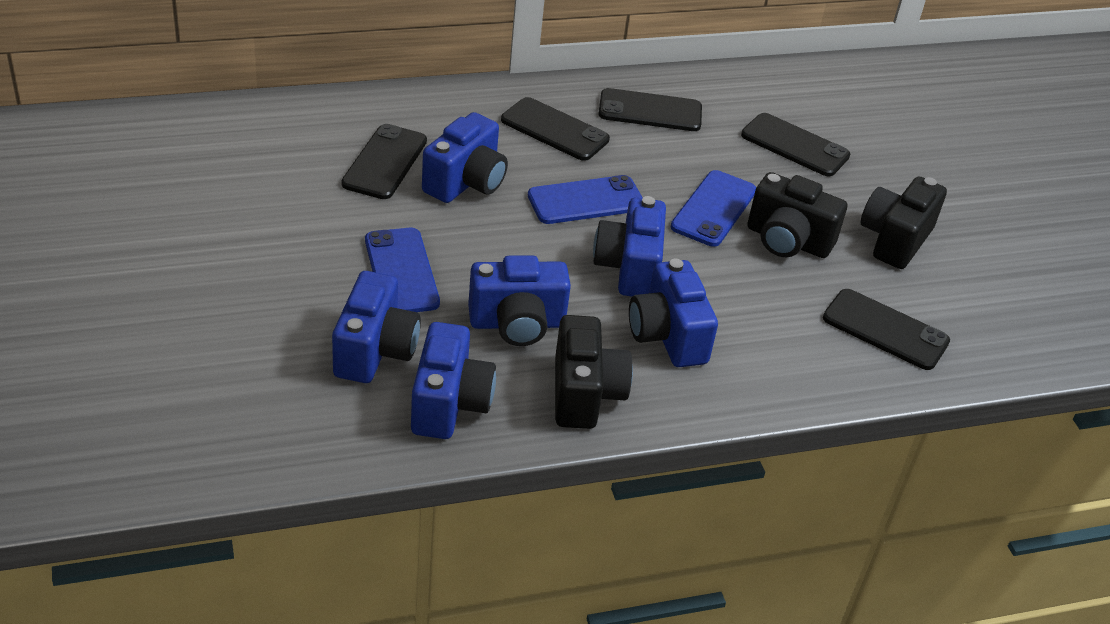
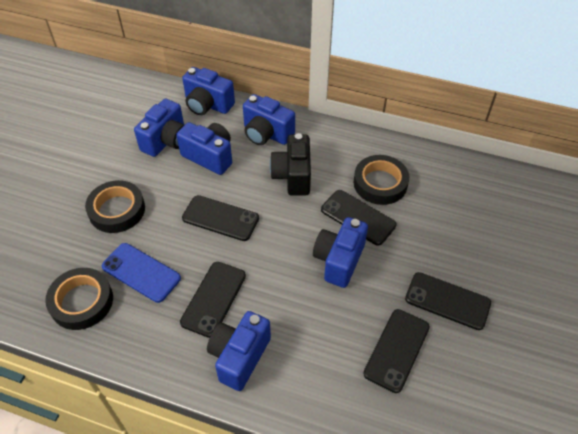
black camera: [555,315,633,429] [747,172,847,258] [861,176,947,269] = 3 -> [270,133,311,196] = 1
black tape: none = 0 -> [45,268,113,330] [85,180,145,233] [354,155,409,205] = 3
blue phone: [365,228,440,312] [528,175,643,224] [671,170,756,247] = 3 -> [102,243,181,303] = 1

